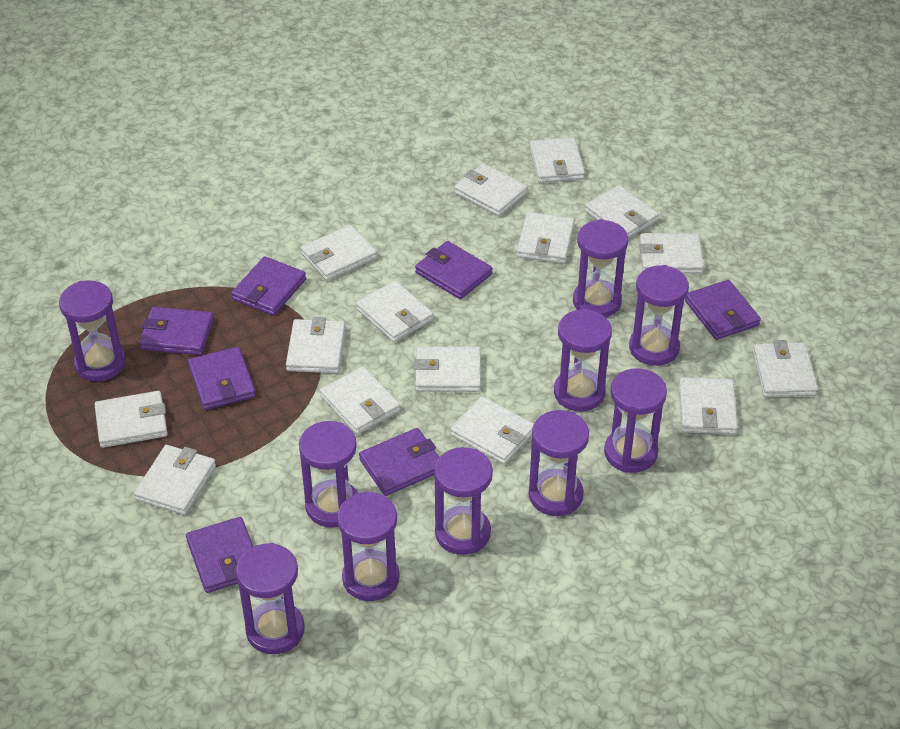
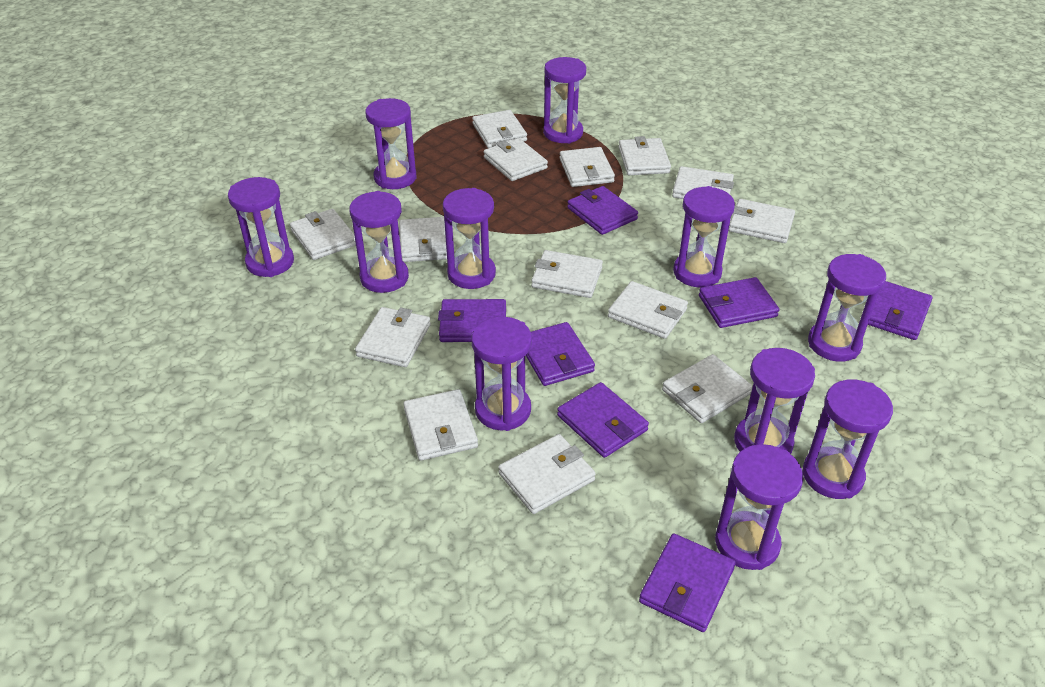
purple hourglass: [59,281,126,381] [236,543,305,654] [299,421,358,528] [337,491,399,601] [434,447,493,555] [529,410,589,516] [554,309,612,412] [573,219,628,317] [604,368,667,473] [629,265,689,366] = 10 -> [228,177,294,277] [349,191,409,293] [365,98,416,189] [443,188,496,289] [471,317,532,431] [543,57,586,143] [673,186,735,287] [715,444,804,570] [734,348,815,454] [803,379,893,499] [808,254,886,362] = 11
white wallet: [94,391,168,448] [134,445,216,515] [286,317,346,373] [301,225,377,281] [320,366,401,434] [356,280,434,342] [414,346,481,392] [450,396,534,464] [454,163,528,216] [517,212,575,264] [529,137,585,183] [584,185,659,238] [639,233,704,274] [679,377,738,435] [753,340,818,397] = 15 -> [290,209,356,260] [355,307,431,367] [399,217,447,262] [403,389,478,461] [472,110,527,148] [484,138,548,181] [498,434,596,514] [531,250,603,298] [560,147,615,187] [608,281,688,339] [619,136,671,175] [662,354,753,423] [672,166,734,199] [729,199,795,243] = 14

